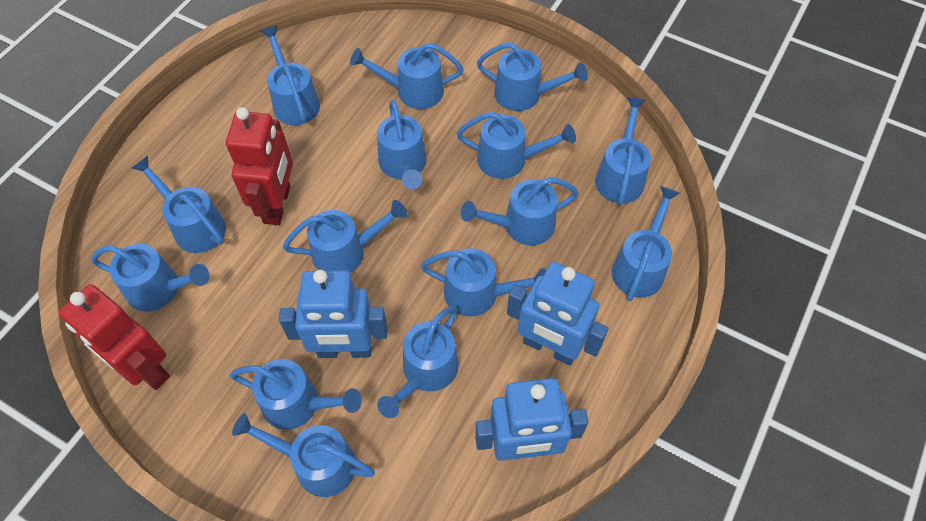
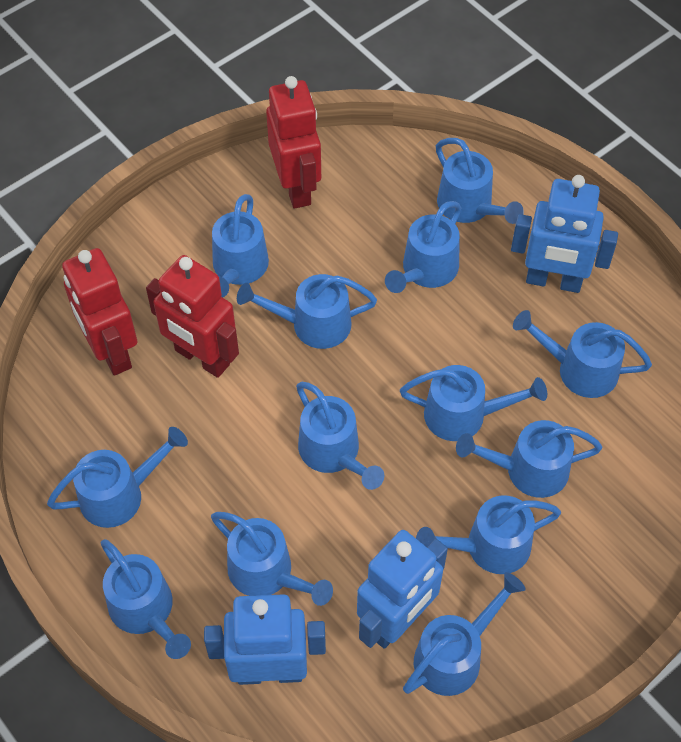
blue watering can: [91,244,210,312] [132,156,226,253] [230,359,362,430] [232,413,375,497] [261,26,320,125] [283,200,407,273] [350,43,464,109] [377,100,427,190] [377,306,459,418] [421,248,546,316] [457,112,576,179] [461,177,579,245] [477,42,588,111] [595,97,651,205] [612,186,680,301] = 15 -> [47,427,188,528] [101,539,191,659] [211,512,333,606] [212,194,269,298] [237,274,377,349] [296,381,384,490] [385,201,461,293] [400,365,547,441] [403,572,526,696] [416,495,561,574] [436,138,524,224] [456,420,603,498] [513,310,652,398] = 13
red robot: [59,284,170,390] [226,107,293,225] = 2 -> [62,248,137,376] [146,255,239,378] [266,76,321,209] = 3

